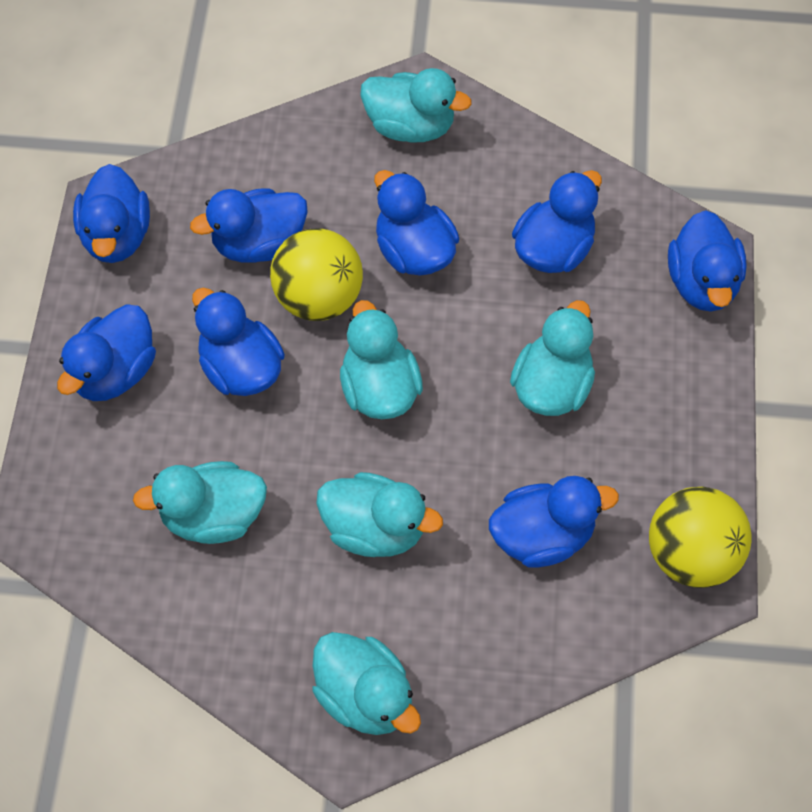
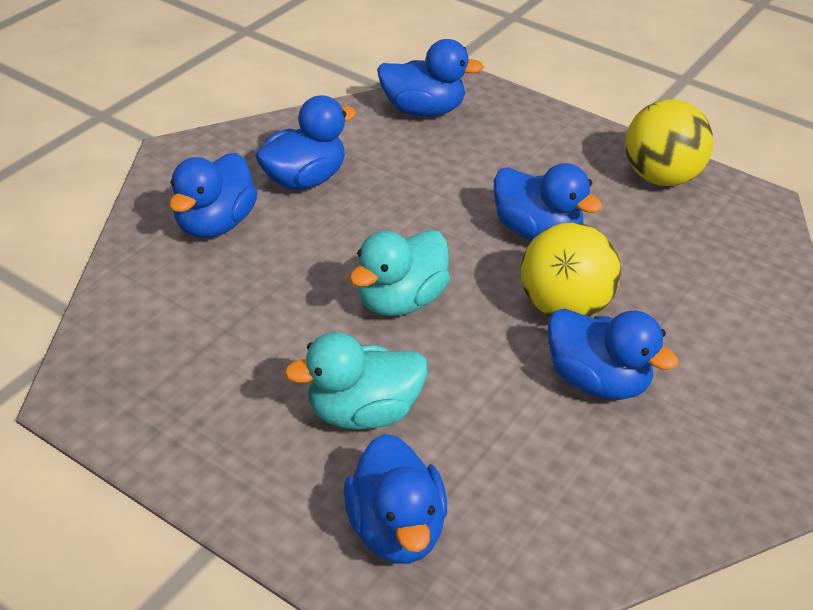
blue duck: [57,304,156,401] [73,164,150,263] [190,188,308,263] [192,288,285,396] [374,170,459,276] [489,476,619,568] [512,170,602,273] [668,210,747,312] = 8 -> [169,153,258,238] [255,95,356,190] [344,434,447,564] [377,39,484,117] [494,163,603,241] [548,308,679,400] = 6
turquoise duck: [133,461,267,544] [313,632,421,735] [316,472,443,557] [340,300,423,419] [360,68,472,143] [510,300,595,416] = 6 -> [284,332,428,430] [350,230,450,316] = 2

